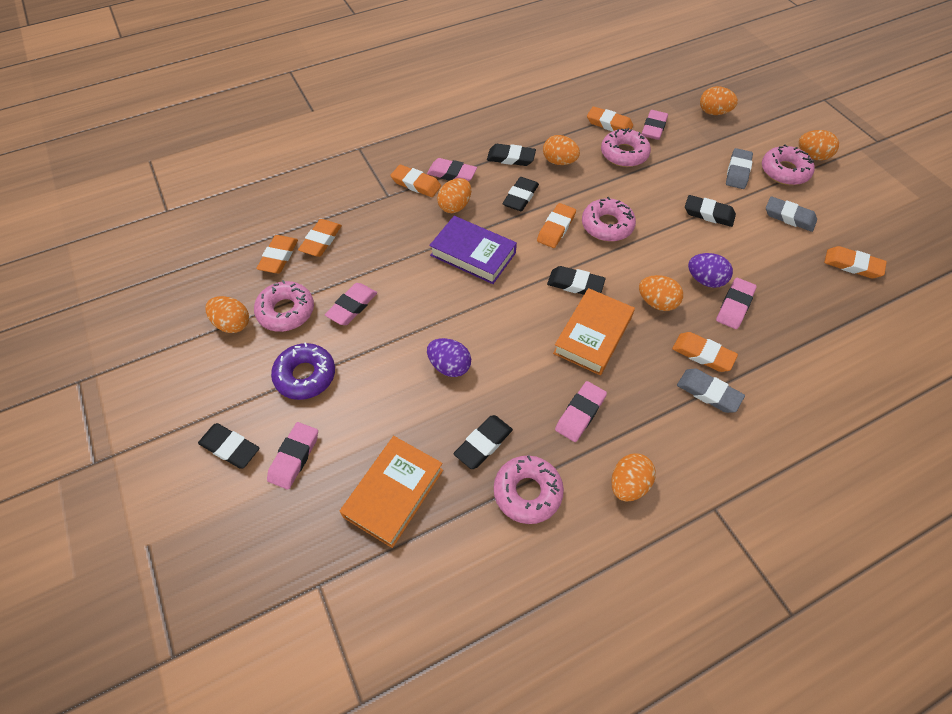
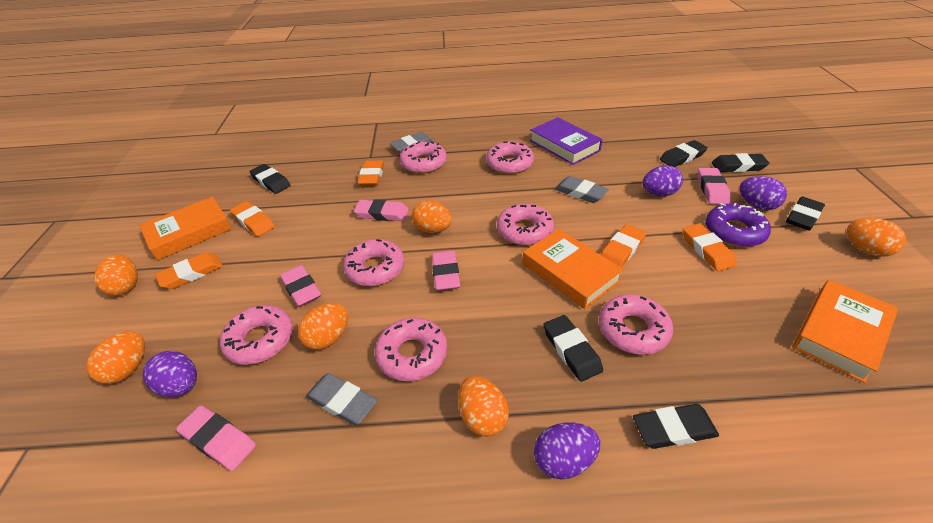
orange book: [340,436,443,548] [553,288,635,375] = 2 -> [139,197,232,261] [522,229,624,309] [792,280,898,383] = 3
orange egg: [205,296,249,333] [437,178,471,213] [543,135,580,165] [611,453,656,501] [639,275,683,311] [700,86,738,115] [799,130,839,160] = 7 -> [86,331,145,384] [94,254,138,296] [298,303,348,350] [412,200,452,233] [458,376,509,437] [847,218,906,257] = 6
orange eraser: [256,235,298,273] [298,219,342,257] [390,165,441,197] [537,203,576,248] [587,106,633,132] [672,332,738,372] [824,246,887,278] = 7 -> [155,252,223,289] [230,201,275,236] [357,160,384,186] [601,224,646,267] [683,223,737,271] = 5
pink donut: [254,280,314,332] [494,456,564,524] [582,197,636,242] [601,128,651,167] [762,144,815,185] = 5 -> [220,305,293,365] [343,239,404,286] [375,318,447,381] [400,141,447,173] [486,141,534,174] [497,204,554,245] [599,294,673,355] = 7
pink eraser: [267,422,318,490] [325,283,377,325] [427,158,477,182] [555,381,607,442] [642,110,668,140] [716,278,757,329] = 6 -> [176,405,256,471] [280,265,321,307] [354,199,409,221] [432,251,460,291] [697,168,731,204] = 5
purple egg: [427,338,471,377] [688,253,733,288] = 2 -> [143,351,197,397] [534,422,601,480] [643,165,683,196] [739,176,787,210] = 4

